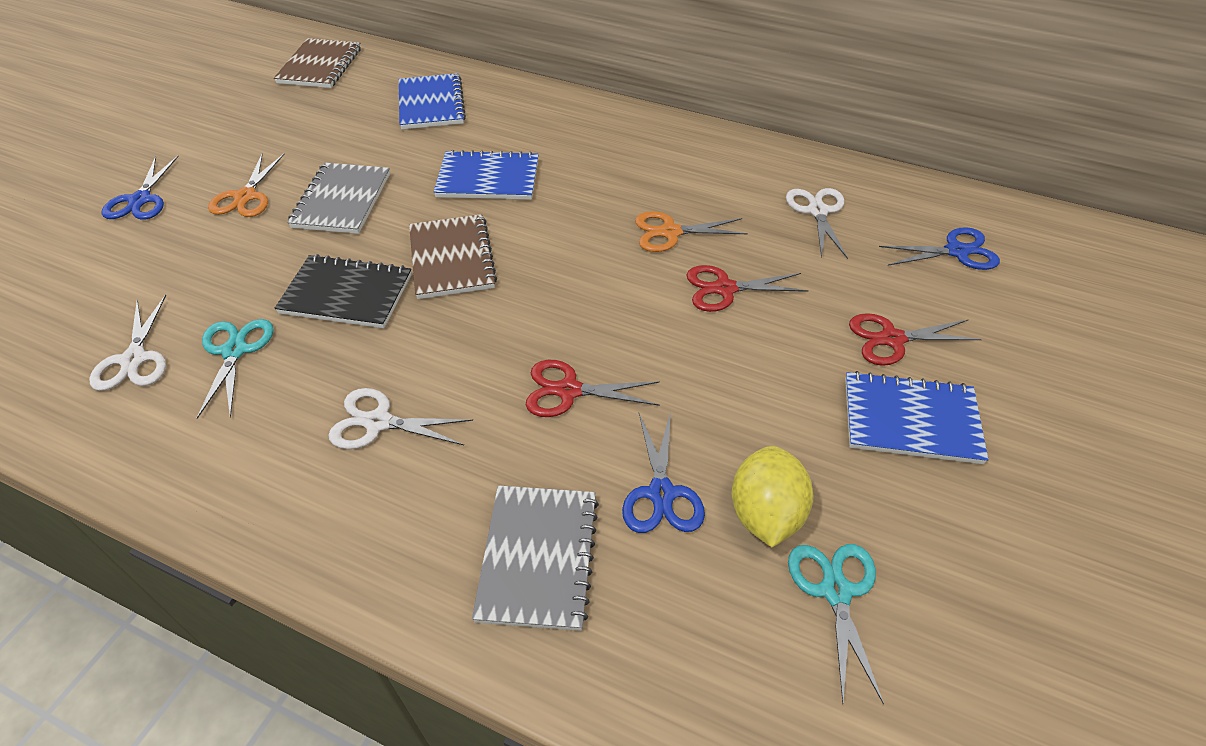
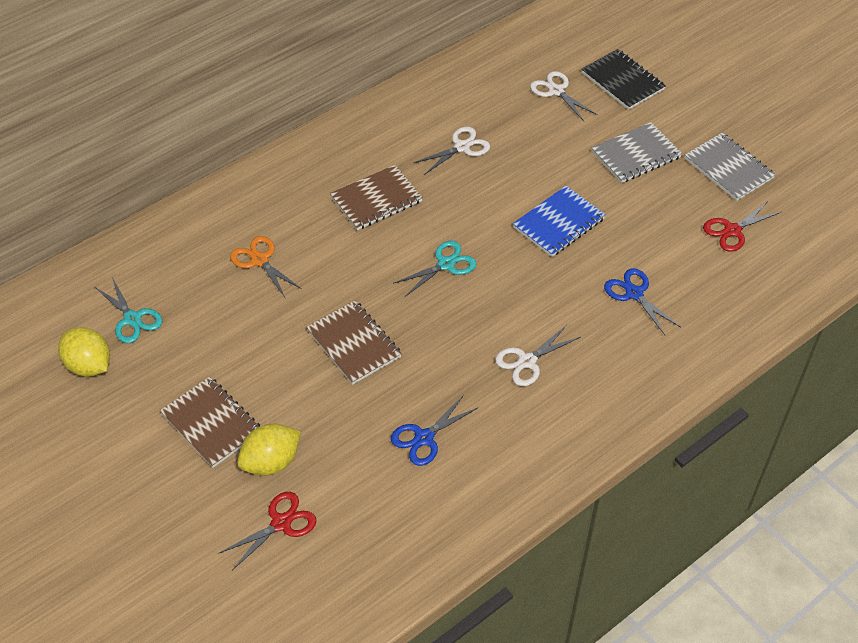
blue notebook: [399,73,466,129] [434,150,539,200] [845,371,988,464] = 3 -> [513,186,606,257] = 1
blue scissors: [101,156,179,220] [622,411,705,533] [879,227,1000,270] = 3 -> [391,395,479,466] [604,268,680,335] = 2
brown notebook: [274,38,361,88] [409,214,497,299] = 2 -> [160,376,260,468] [306,300,402,385] [330,165,423,230] = 3
orange scissors: [208,153,285,217] [635,211,748,252] = 2 -> [230,236,302,297] = 1
red scissors: [526,360,660,417] [686,265,809,312] [849,313,982,366] = 3 -> [218,492,317,570] [703,201,781,252] = 2
yellow lemon: [731,446,813,547] = 1 -> [58,327,110,377] [237,424,301,476] = 2

